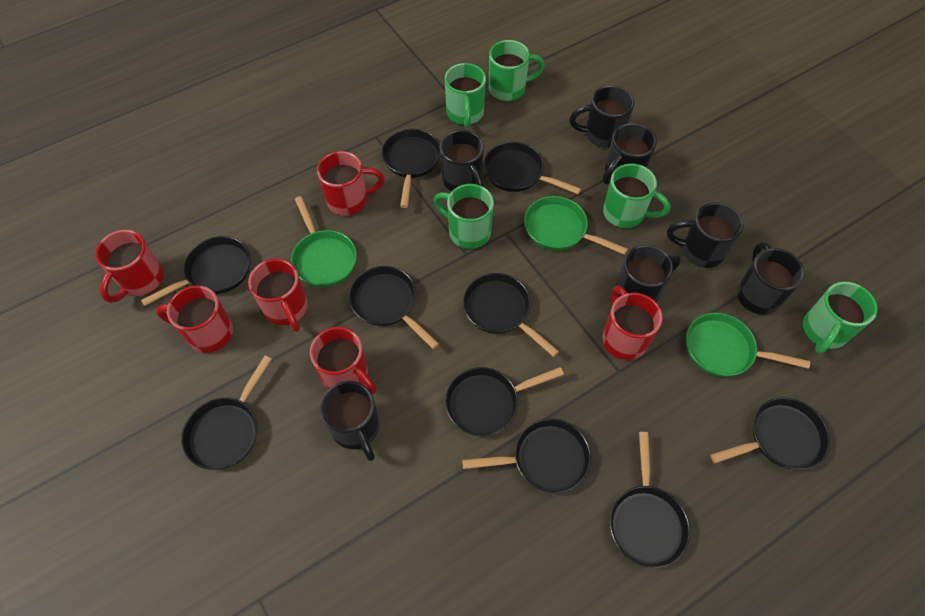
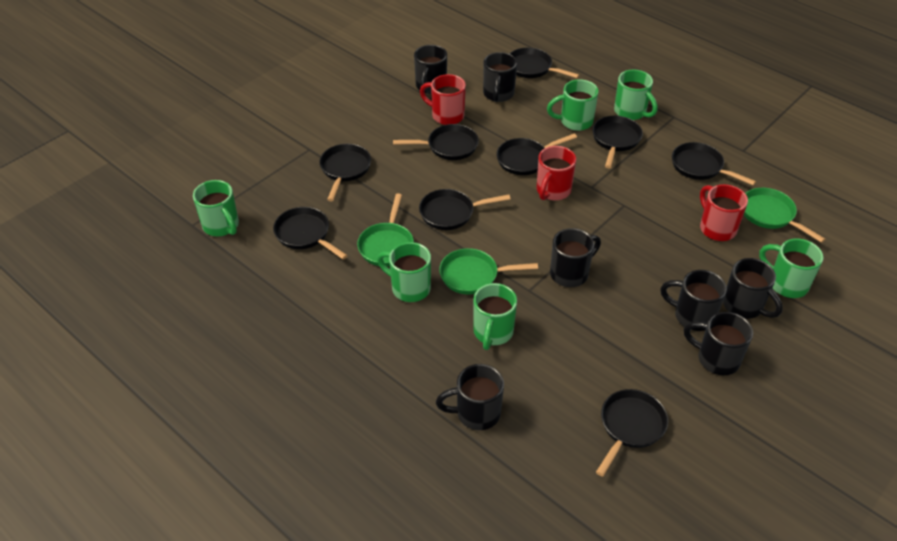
black pan: [141,236,251,306] [181,356,272,470] [349,266,439,349] [382,129,440,208] [445,367,564,436] [462,418,591,493] [463,273,559,357] [483,142,581,194] [610,432,690,568] [710,397,830,470] = 10 -> [273,207,348,259] [319,144,371,201] [393,124,479,160] [419,189,510,230] [496,133,577,175] [509,48,579,78] [592,116,643,168] [596,389,668,477] [672,142,756,186] = 9
green mug: [434,184,494,249] [445,63,486,128] [489,40,545,101] [603,163,670,228] [803,282,878,354] = 5 -> [193,180,239,236] [377,242,431,302] [473,283,517,350] [547,79,599,131] [614,70,658,120] [759,238,824,298] = 6
red mug: [95,230,164,303] [156,285,233,353] [248,259,308,332] [310,327,377,394] [317,151,385,215] [603,285,663,360] = 6 -> [420,74,466,125] [536,146,576,200] [700,184,748,241] = 3

